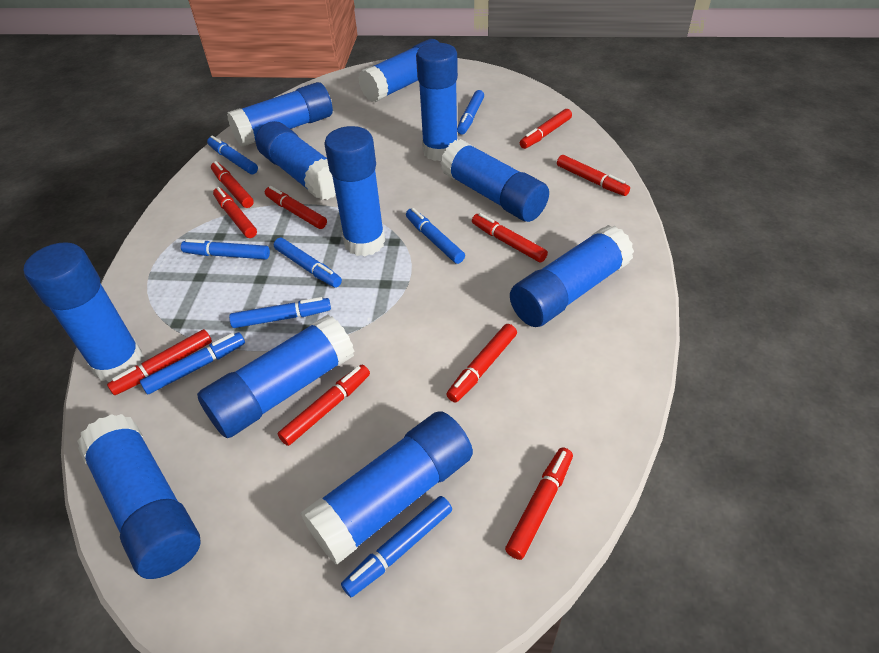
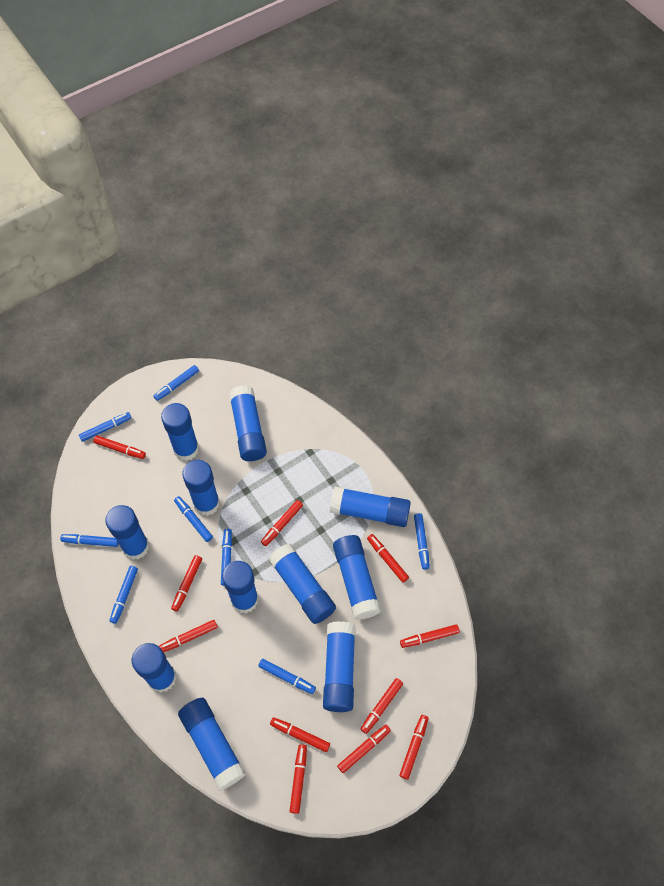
red marker: [107,329,212,395] [211,161,254,208] [213,187,257,238] [265,186,327,229] [278,365,370,446] [446,324,517,403] [472,213,548,262] [505,447,573,560] [520,109,572,149] [557,155,630,196] = 10 -> [93,435,146,459] [159,620,218,652] [171,555,202,612] [261,500,303,546] [270,717,330,752] [290,744,307,814] [337,725,391,773] [361,678,403,734] [367,534,409,582] [399,715,429,780] [400,624,460,648] = 11

